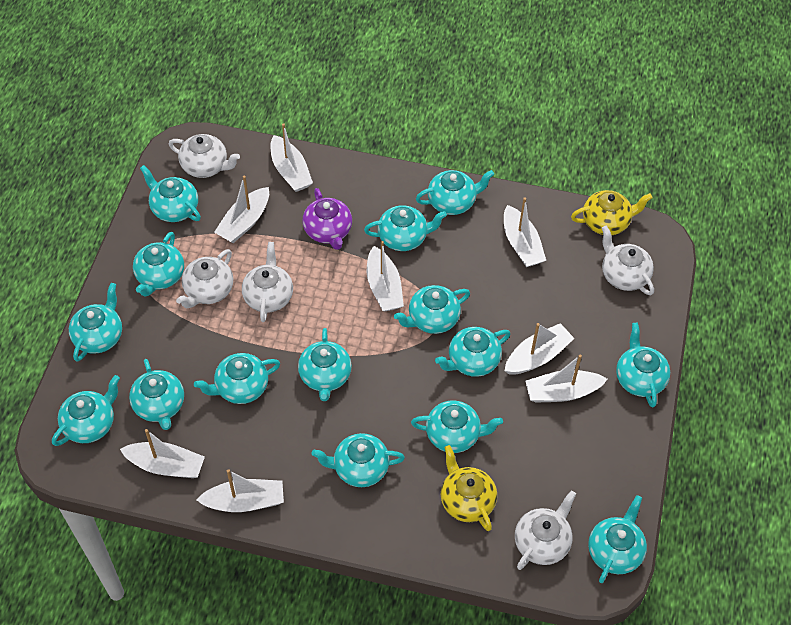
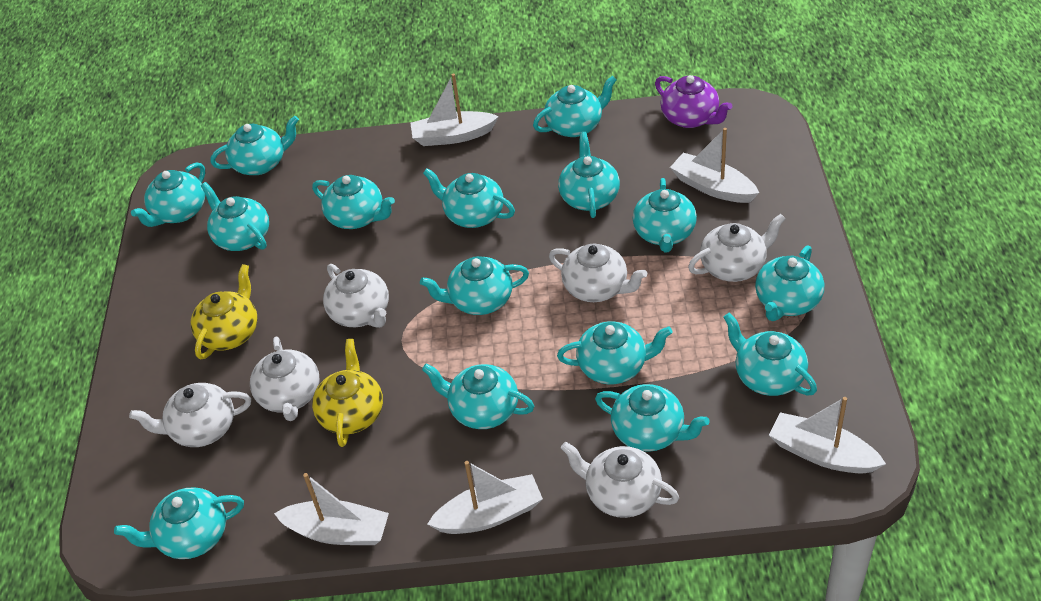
white boat: [120,429,205,478] [196,469,284,512] [214,175,269,243] [270,123,313,192] [367,241,404,311] [504,197,546,267] [504,323,575,375] [525,354,607,403] = 8 -> [274,473,389,545] [410,74,499,146] [427,461,543,534] [670,128,759,203] [769,397,886,473] = 5
white teapot: [169,134,240,178] [176,249,233,308] [242,242,293,322] [515,491,576,570] [602,226,654,295] = 5 -> [129,383,251,447] [250,337,320,421] [323,264,389,328] [549,244,647,302] [561,442,679,518] [688,214,786,282] = 6

